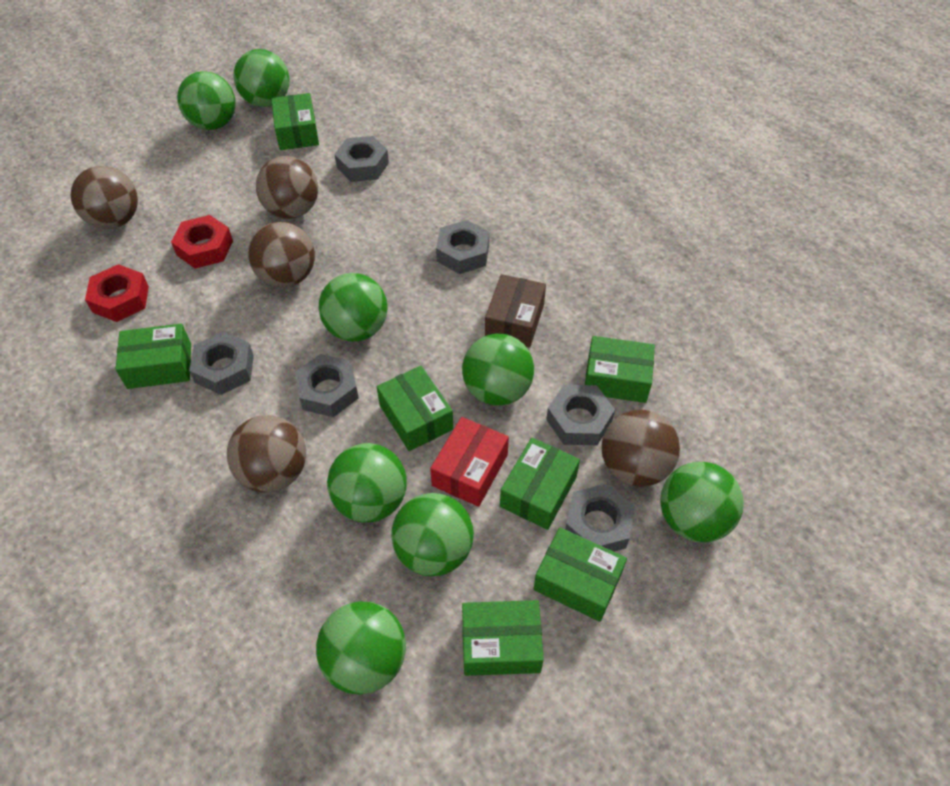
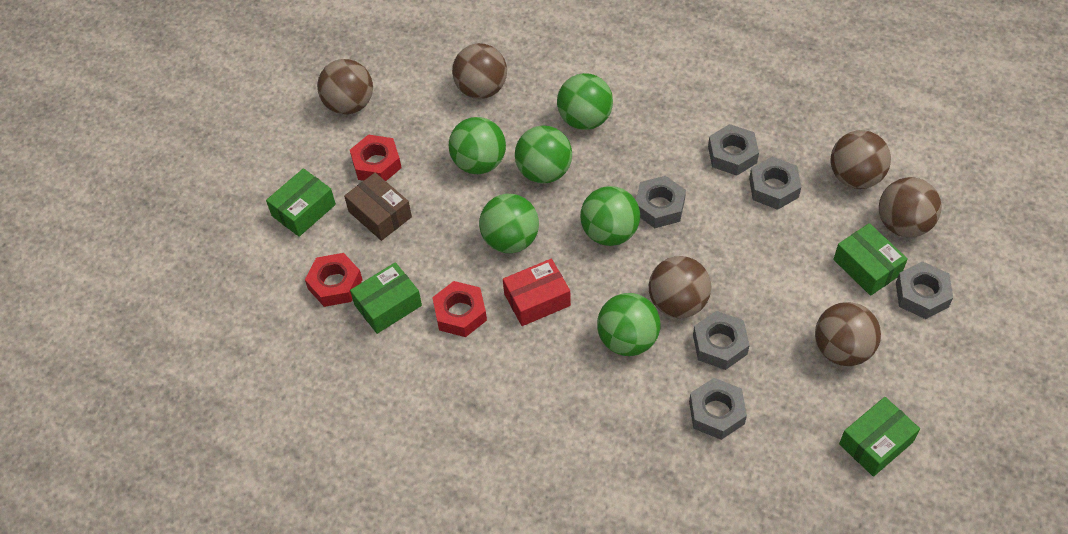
brown ball: [71,166,138,229] [227,415,306,493] [248,222,315,288] [256,156,318,219] [601,409,680,487] = 5 -> [317,59,373,115] [452,43,507,99] [649,256,711,318] [815,302,881,366] [831,130,891,189] [879,177,941,238] = 6
green ball: [177,71,236,130] [233,49,290,107] [316,601,406,695] [319,273,388,342] [327,443,407,522] [391,493,474,576] [462,334,534,406] [660,462,744,542] = 8 -> [449,117,506,174] [479,194,539,253] [515,125,572,184] [557,73,613,130] [580,186,640,246] [597,293,661,356] = 6
green box: [116,324,191,389] [271,93,319,150] [377,366,453,451] [462,600,544,676] [500,438,580,530] [534,527,627,622] [585,336,655,403] = 7 -> [266,168,336,237] [350,262,422,334] [833,223,908,296] [839,397,920,477] = 4
red nut: [85,264,149,322] [171,215,233,269] = 2 -> [305,253,363,307] [350,135,402,181] [432,281,487,337] = 3

